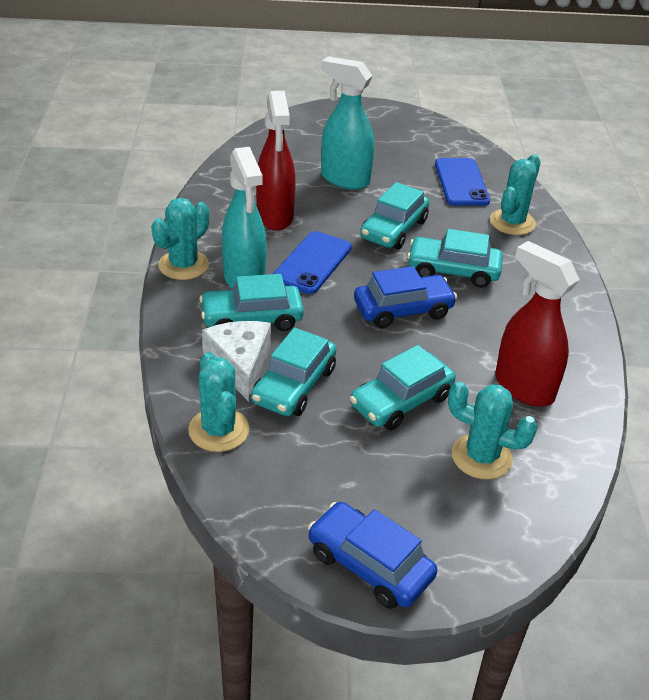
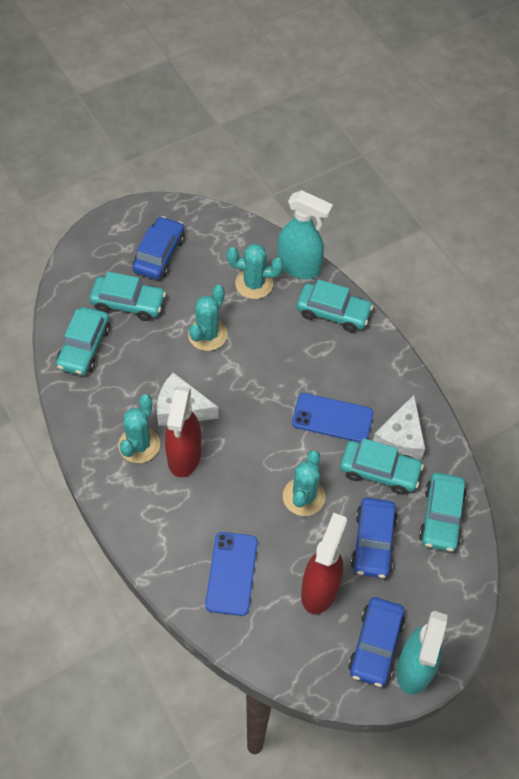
blue car: [308,502,437,609] [354,266,457,328] = 2 -> [132,216,185,279] [348,597,405,687] [351,498,398,578] = 3
white cheese: [202,321,271,402] = 1 -> [157,372,219,426] [373,395,425,459] = 2

